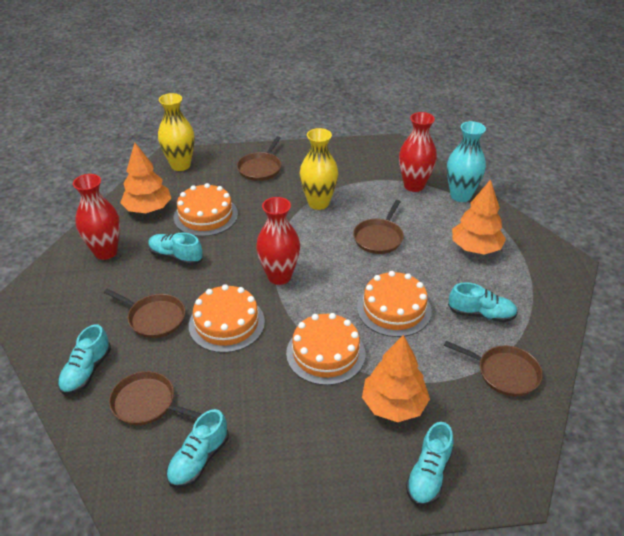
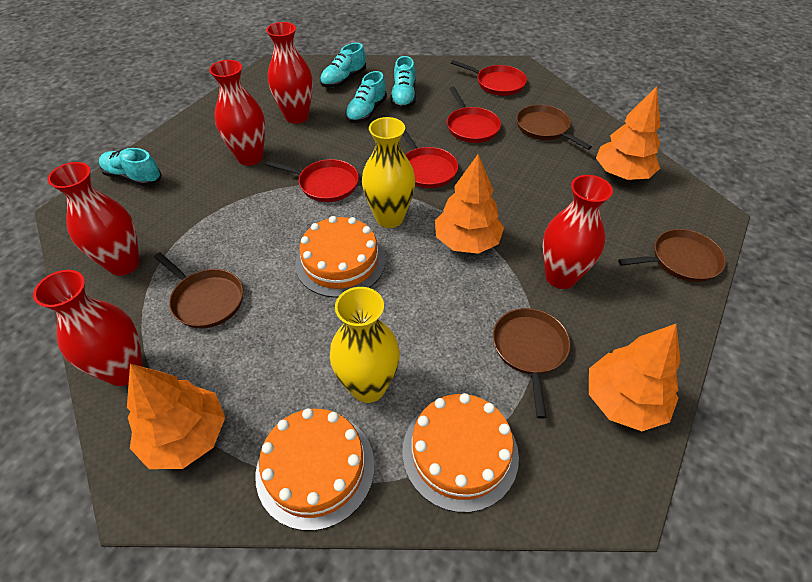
brown pan: [104,289,185,338] [109,371,202,425] [237,136,281,181] [353,200,404,254] [444,341,543,396] = 5 -> [154,252,243,329] [493,308,570,419] [516,105,592,150] [618,229,726,282] = 4
orange cake: [174,183,238,236] [189,284,265,353] [286,313,365,385] [357,271,432,337] = 4 -> [255,408,375,531] [295,216,385,298] [403,393,519,513] = 3
orange tree: [120,143,171,213] [362,335,430,422] [452,179,506,255] = 3 -> [127,364,226,469] [435,154,504,254] [589,324,680,431] [596,86,661,180] = 4
red pan: none = 0 -> [265,159,359,202] [403,130,458,188] [447,87,501,143] [451,60,527,96] = 4
red vase: [73,174,120,260] [256,197,300,285] [399,112,437,192] = 3 -> [33,270,143,386] [47,162,140,276] [209,60,265,166] [266,22,313,124] [542,175,613,289] = 5
turquoise shoe: [58,324,111,395] [148,232,203,265] [166,409,229,488] [406,422,453,506] [448,282,518,322] = 5 -> [99,148,162,186] [320,43,366,88] [345,71,387,123] [390,56,416,109] = 4
turquoise vase: [447,121,486,202] = 1 -> none = 0

